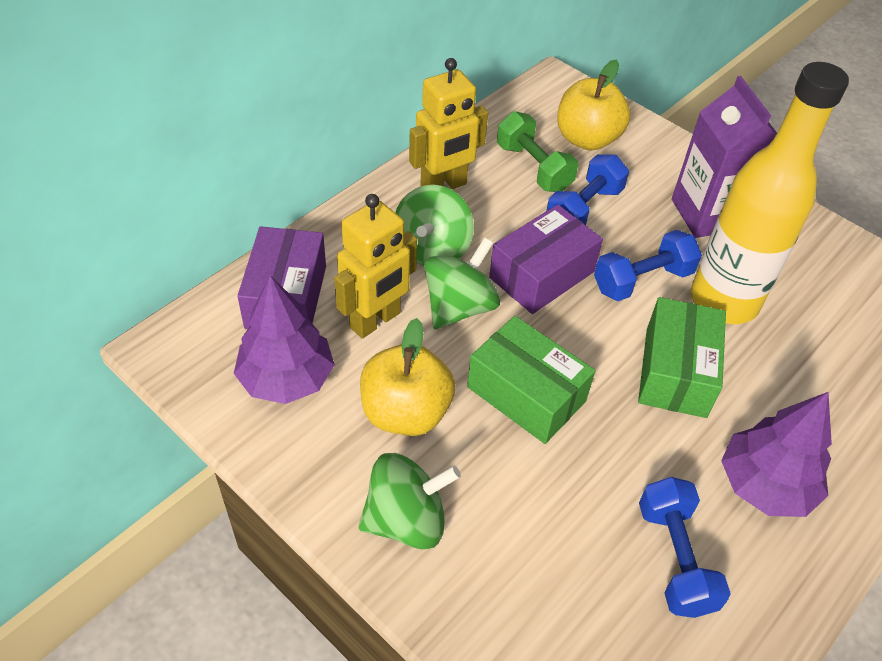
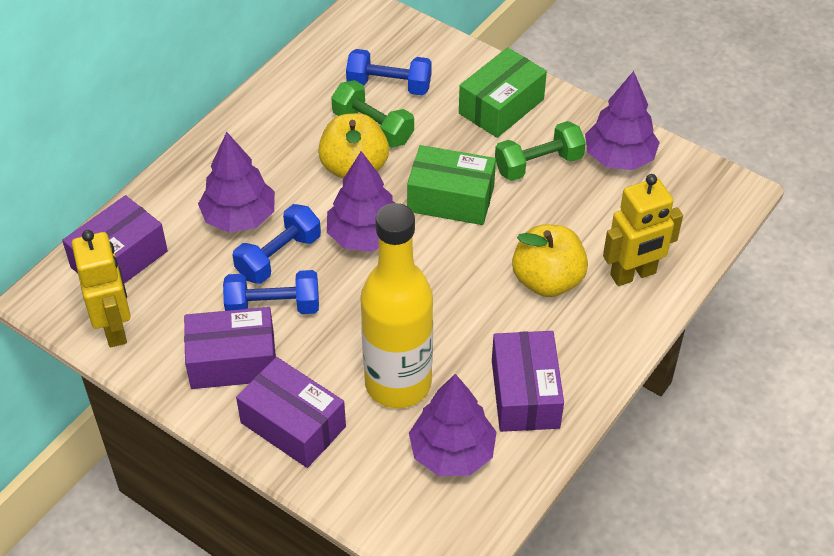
green dumbbell: [497,111,578,192] = 1 -> [331,80,414,148] [495,121,586,181] = 2
green spinning top: [358,453,461,550] [395,185,474,266] [424,238,500,329] = 3 -> none = 0
purple box: [238,226,326,329] [489,204,603,314] = 2 -> [62,195,168,284] [184,307,276,389] [236,357,346,468] [492,331,564,432] = 4
purple carton: [672,76,777,238] = 1 -> none = 0
purple tree: [234,275,335,404] [721,392,832,517] = 2 -> [198,132,275,233] [327,151,395,252] [409,374,497,476] [585,71,660,170] = 4

